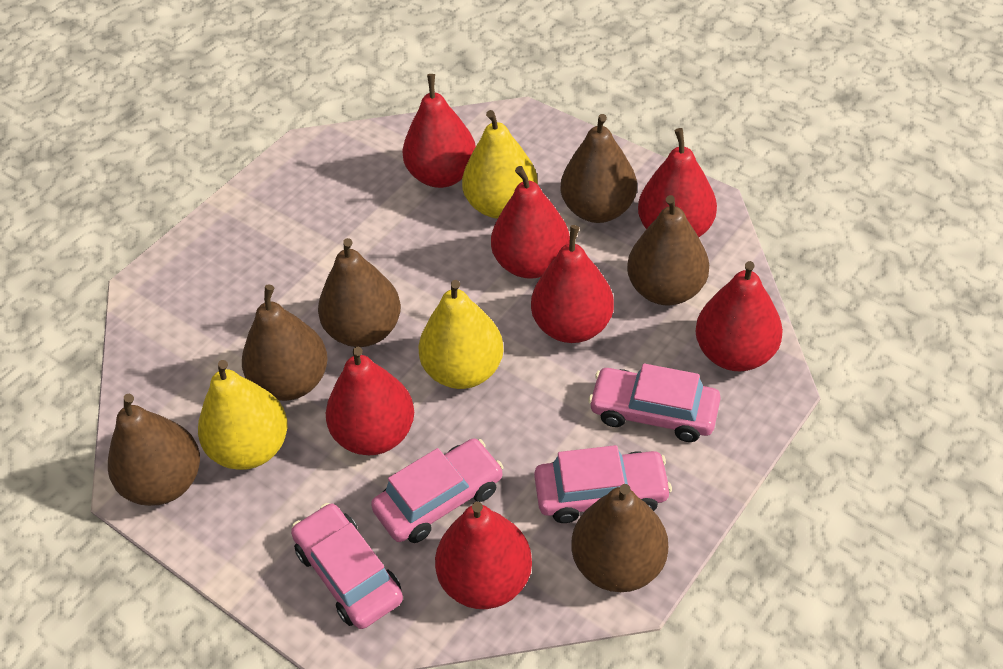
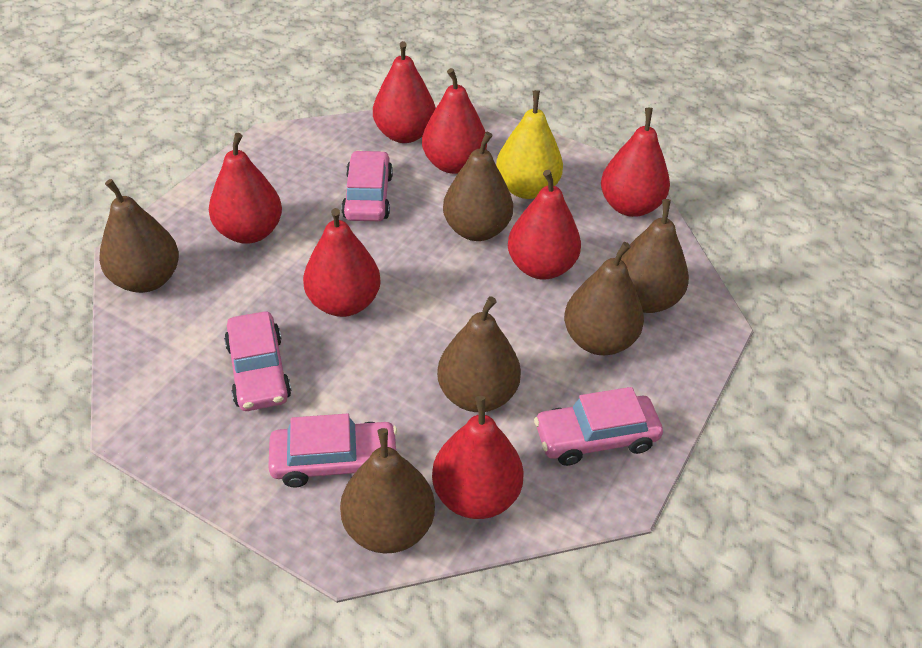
yellow pear: [198,360,288,470] [419,280,504,389] [462,110,538,219] = 3 -> [496,90,563,199] = 1

